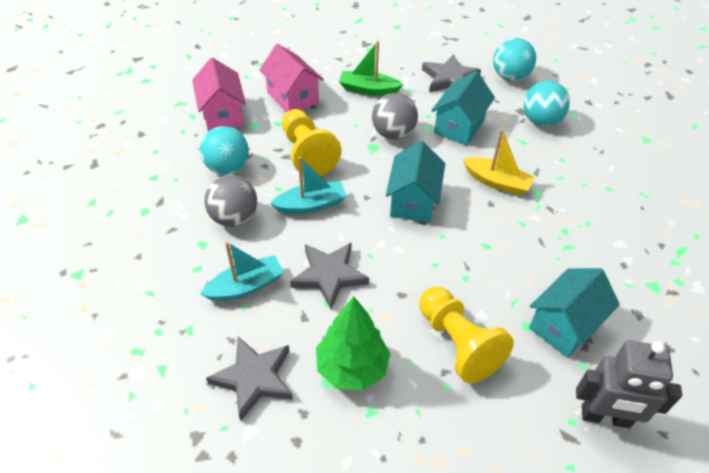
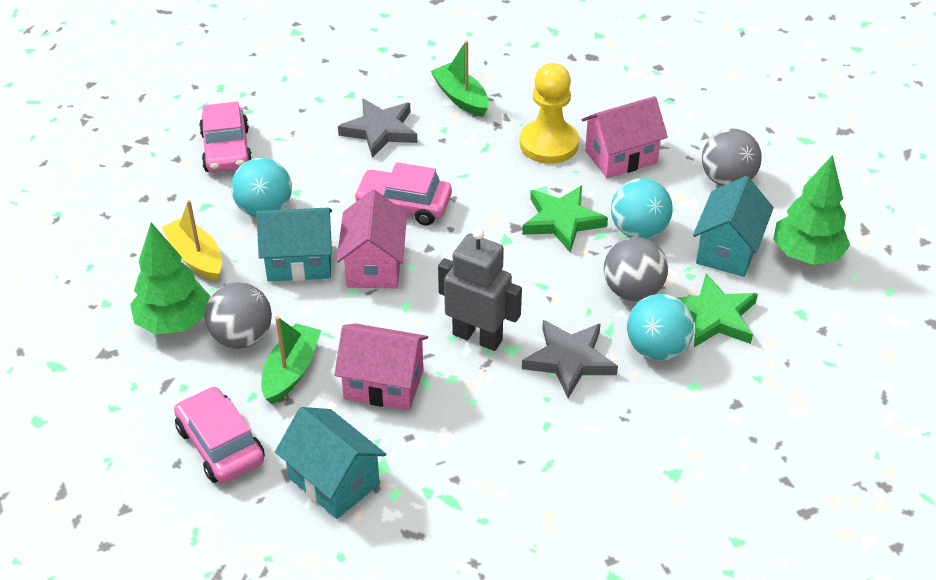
green boat: [339,41,404,96] = 1 -> [261,316,321,404] [430,41,489,117] = 2
green star: none = 0 -> [522,186,608,253] [677,273,758,347] = 2
green tree: [316,296,390,391] = 1 -> [130,223,210,335] [773,155,850,265] = 2
grey ball: [204,175,257,227] [372,93,418,140] = 2 -> [205,282,272,349] [604,237,668,301] [702,129,762,186] = 3
grey star: [206,337,293,421] [290,242,369,309] [422,54,481,92] = 3 -> [338,99,417,158] [522,320,618,398] = 2
pink car: none = 0 -> [174,386,265,483] [199,102,253,172] [354,162,452,225] = 3
pink house: [192,58,246,131] [259,44,324,112] = 2 -> [334,323,428,411] [337,190,407,288] [581,96,668,178] = 3
turquoise boat: [200,242,284,301] [270,157,346,214] = 2 -> none = 0
yellow pawn: [282,109,342,176] [419,287,514,383] = 2 -> [520,63,579,164] = 1

